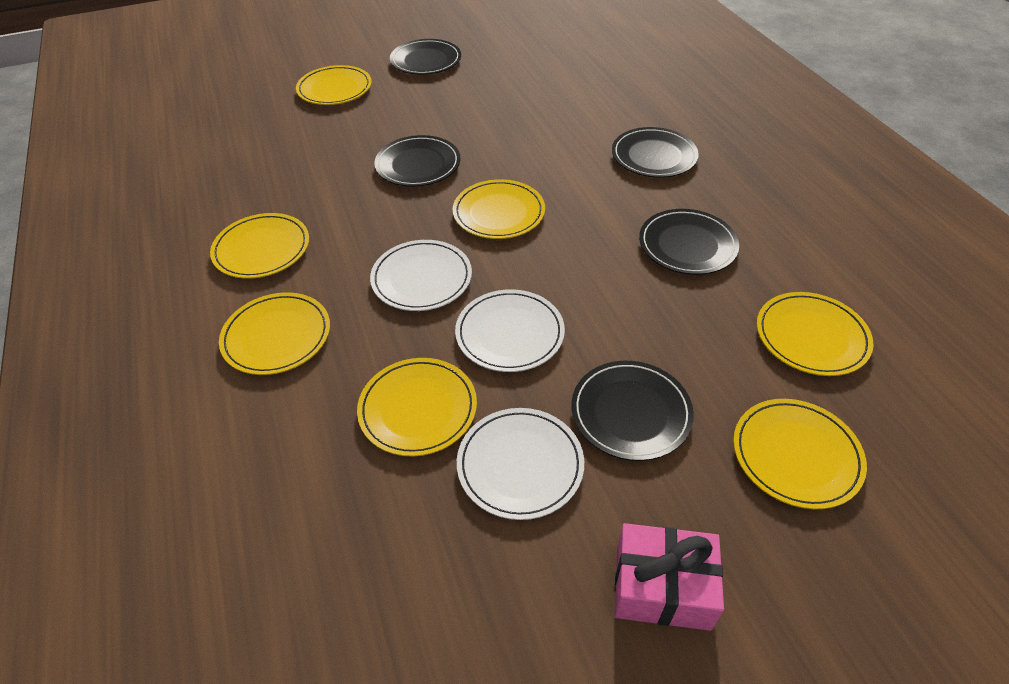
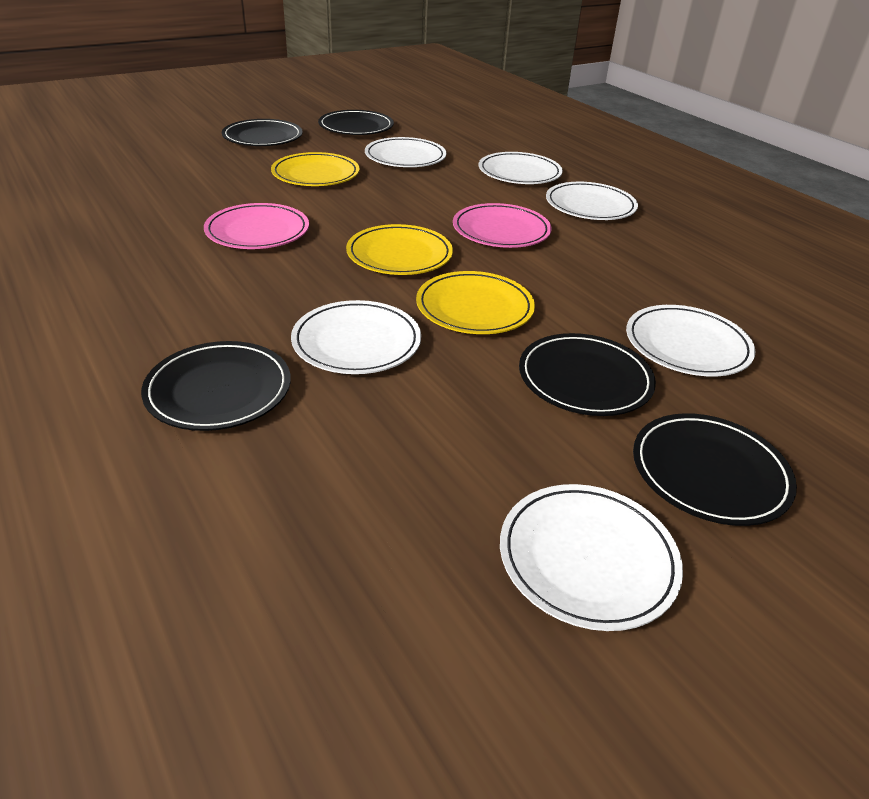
pink gift: [615,523,724,631] = 1 -> none = 0
pink plate: none = 0 -> [204,203,309,249] [453,203,552,248] = 2
white plate: [370,240,472,311] [455,289,565,372] [457,408,584,520] = 3 -> [291,300,421,374] [365,137,446,167] [479,152,563,184] [500,484,683,631] [546,182,638,220] [626,305,756,376] = 6
yellow plate: [210,213,309,279] [219,292,330,375] [296,65,372,105] [357,358,477,457] [453,179,545,239] [733,399,867,509] [757,292,874,376] = 7 -> [271,152,359,186] [346,224,453,275] [416,271,535,334] = 3

